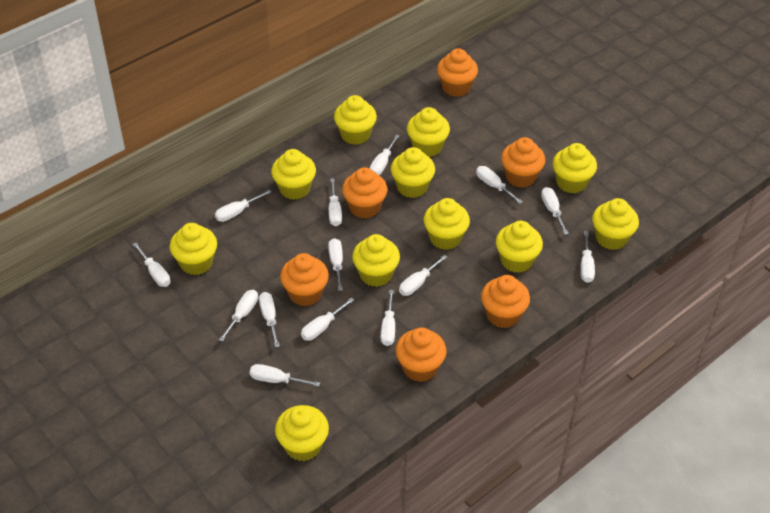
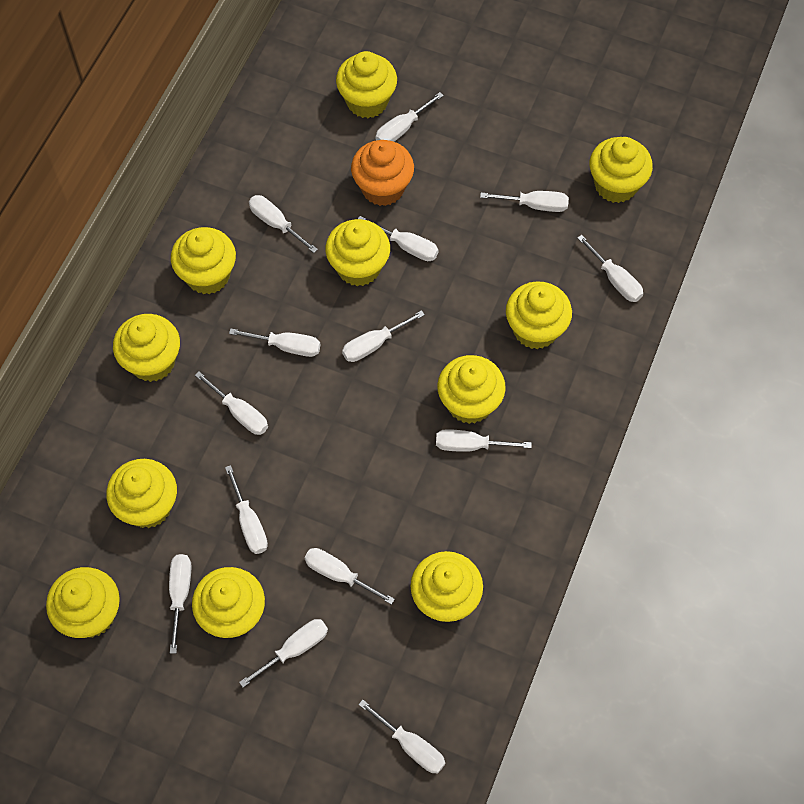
orange cupcake: [280,253,329,306] [342,167,388,219] [396,327,447,382] [437,48,478,97] [481,275,530,328] [501,137,545,188] = 6 -> [351,140,414,206] = 1

